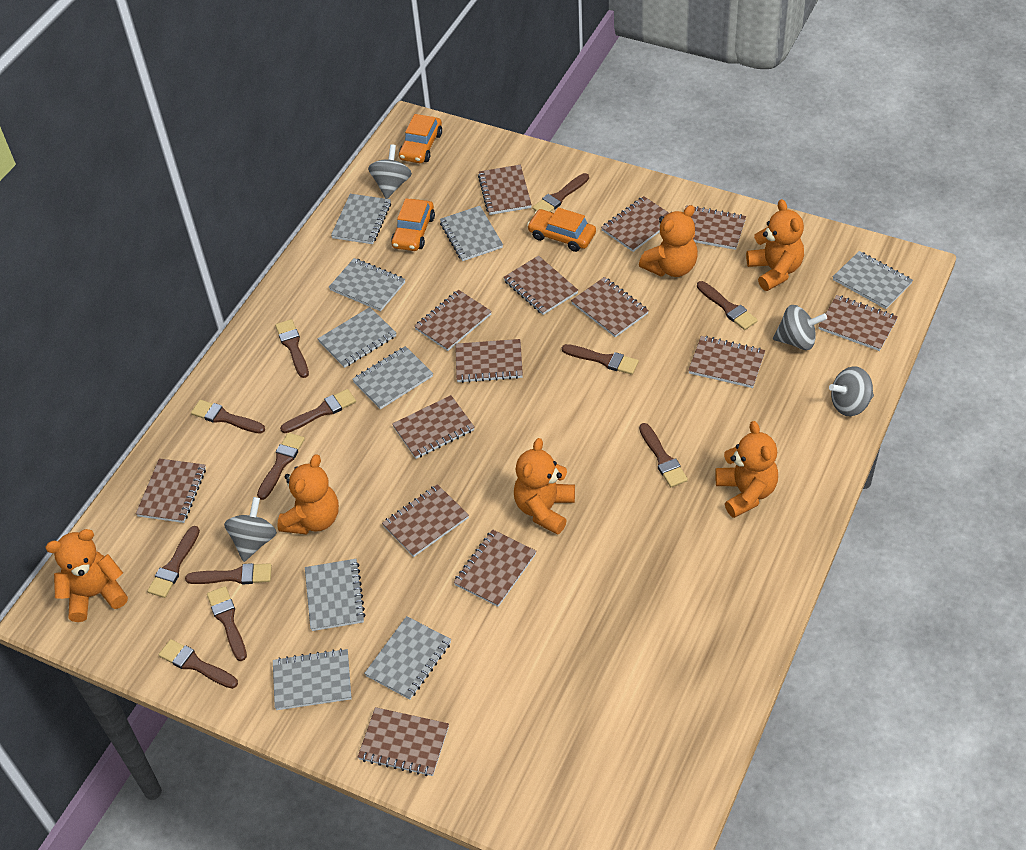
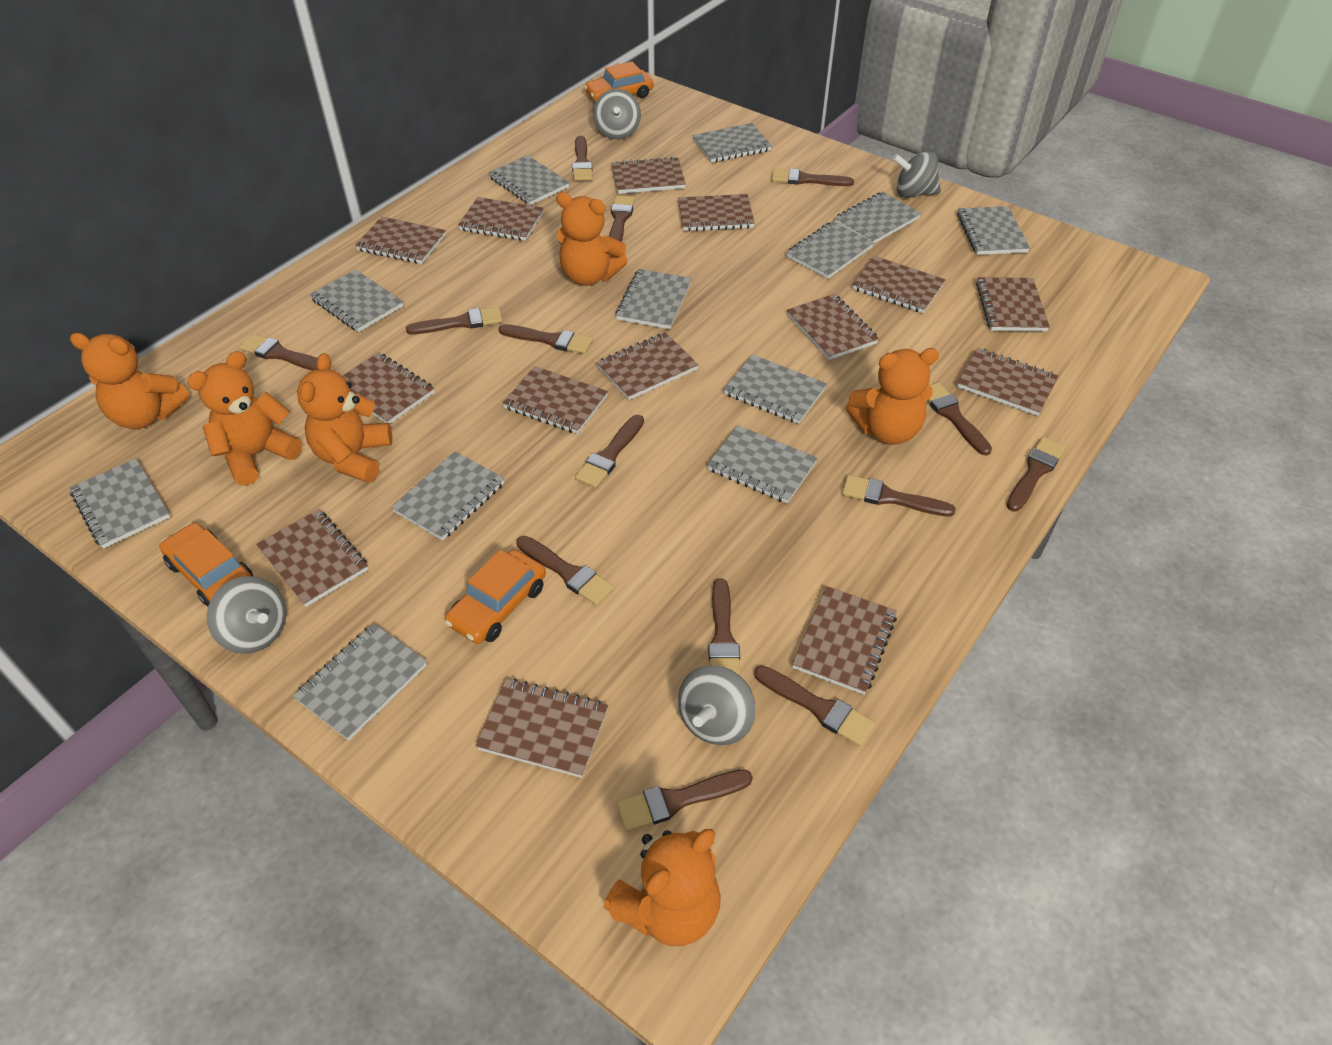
brown brush: [147,526,200,598] [158,639,238,689] [185,563,272,585] [191,400,265,434] [207,586,247,661] [257,433,305,500] [275,319,309,378] [280,389,356,433] [532,173,589,212] [562,344,639,375] [639,423,688,487] [697,281,758,330] = 12 -> [239,334,318,371] [406,306,502,334] [499,324,593,354] [516,536,614,606] [572,136,593,181] [575,415,644,488] [609,195,635,242] [616,769,753,832] [708,579,741,677] [754,666,875,747] [771,168,854,186] [842,475,956,517] [927,382,992,456] [1007,437,1065,512] = 14
grey notebook: [273,648,352,710] [305,559,365,631] [318,307,396,368] [329,258,405,311] [331,194,391,244] [352,346,433,409] [364,616,451,700] [440,206,503,261] [833,251,913,309] = 9 -> [70,458,170,549] [293,623,427,740] [310,269,403,332] [391,451,504,540] [489,155,569,205] [616,269,692,329] [693,123,772,163] [707,425,818,504] [723,355,827,424] [786,221,874,279] [835,192,921,244] [957,206,1030,255] = 12

